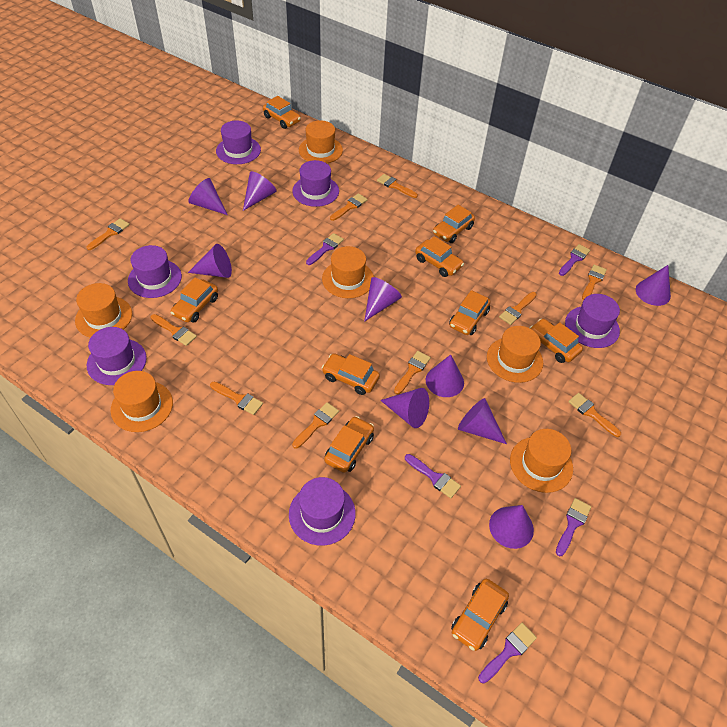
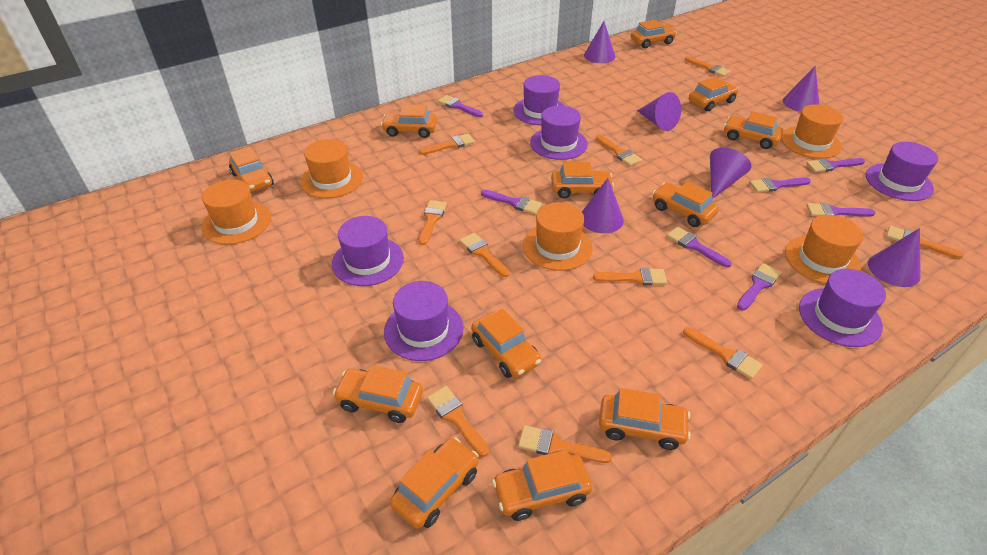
orange car: [170,278,218,323] [263,96,301,129] [322,353,380,395] [324,416,374,473] [415,236,464,277] [433,205,475,243] [449,290,491,335] [451,579,509,651] [530,318,583,363] = 9 -> [229,146,274,192] [333,365,423,423] [381,105,437,138] [390,437,479,529] [471,309,541,378] [492,450,593,521] [551,162,614,198] [599,388,691,450] [631,20,677,48] [653,181,719,227] [689,77,739,111] [724,111,783,149] = 12
orange hat: [75,283,132,338] [111,371,173,432] [299,120,343,163] [322,246,374,298] [487,326,543,383] [510,429,573,493] = 6 -> [201,180,271,245] [300,139,363,198] [523,202,593,271] [781,104,843,159] [785,215,863,284] = 5
purple brush: [306,233,344,265] [405,454,461,498] [478,623,537,683] [556,498,591,556] [559,244,590,276] = 5 -> [438,95,483,117] [481,190,542,214] [667,227,732,268] [737,263,781,310] [749,178,811,193] [806,158,865,172] [806,203,876,216] = 7
purple cone: [188,178,228,215] [188,244,232,278] [243,171,277,211] [364,277,402,322] [380,388,429,428] [426,354,464,397] [458,398,507,444] [489,505,534,549] [636,265,671,306] = 9 -> [582,178,624,233] [584,21,616,63] [637,92,681,131] [710,148,751,199] [783,66,820,112] [868,228,921,287] = 6

